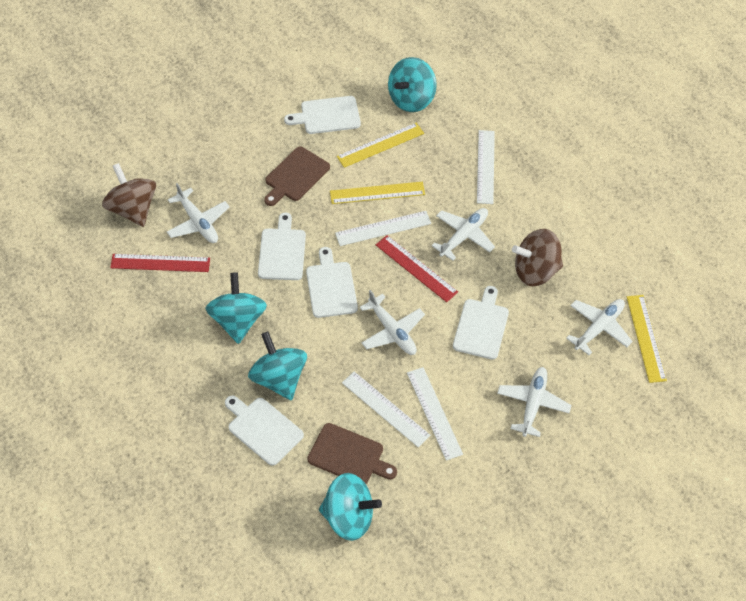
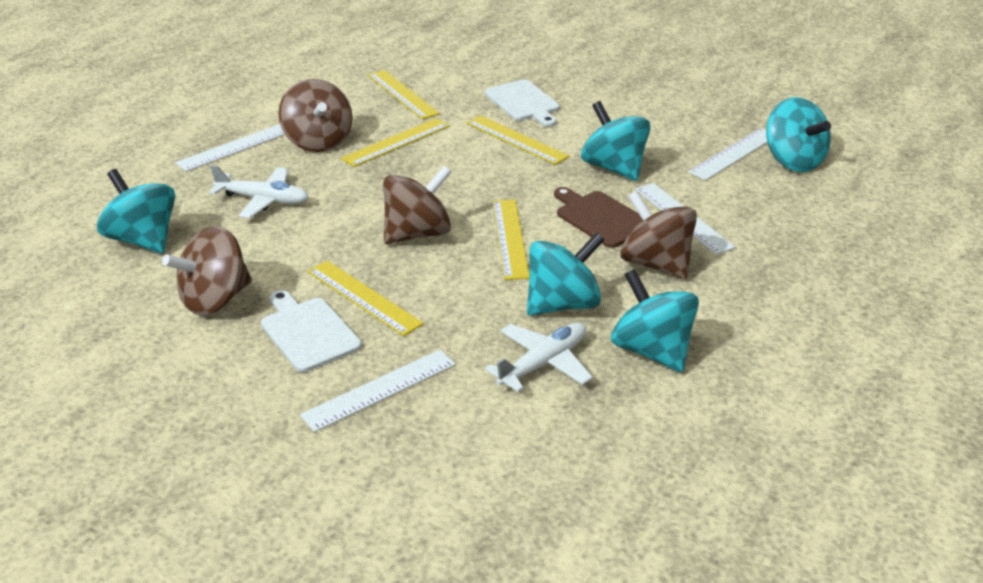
brown cutting board: [264,147,330,206] [307,423,397,484] = 2 -> [554,187,643,248] = 1
brown spinning top: [102,163,156,227] [512,229,563,286] = 2 -> [162,226,252,315] [279,79,352,152] [383,166,451,244] [620,191,697,279] = 4
red ruler: [110,254,210,272] [376,235,458,302] = 2 -> none = 0
turquoise spinning top: [205,272,267,344] [248,332,307,400] [319,473,382,541] [388,57,437,112] = 4 -> [97,169,176,254] [527,232,604,316] [581,101,651,181] [611,269,699,372] [766,97,831,172] = 5
white cutting board: [225,396,304,466] [258,213,306,280] [284,96,361,134] [306,247,358,318] [453,286,509,360] = 5 -> [261,290,362,372] [485,80,559,127] = 2
white plane: [167,183,230,243] [360,290,425,355] [432,208,495,261] [497,367,572,437] [566,299,633,355] = 5 -> [209,165,309,218] [485,323,593,392] = 2
yellow ruler: [330,182,425,204] [337,123,424,168] [627,295,667,383] = 3 -> [308,261,423,336] [341,118,449,167] [368,70,440,119] [466,115,569,165] [493,200,530,280] = 5

